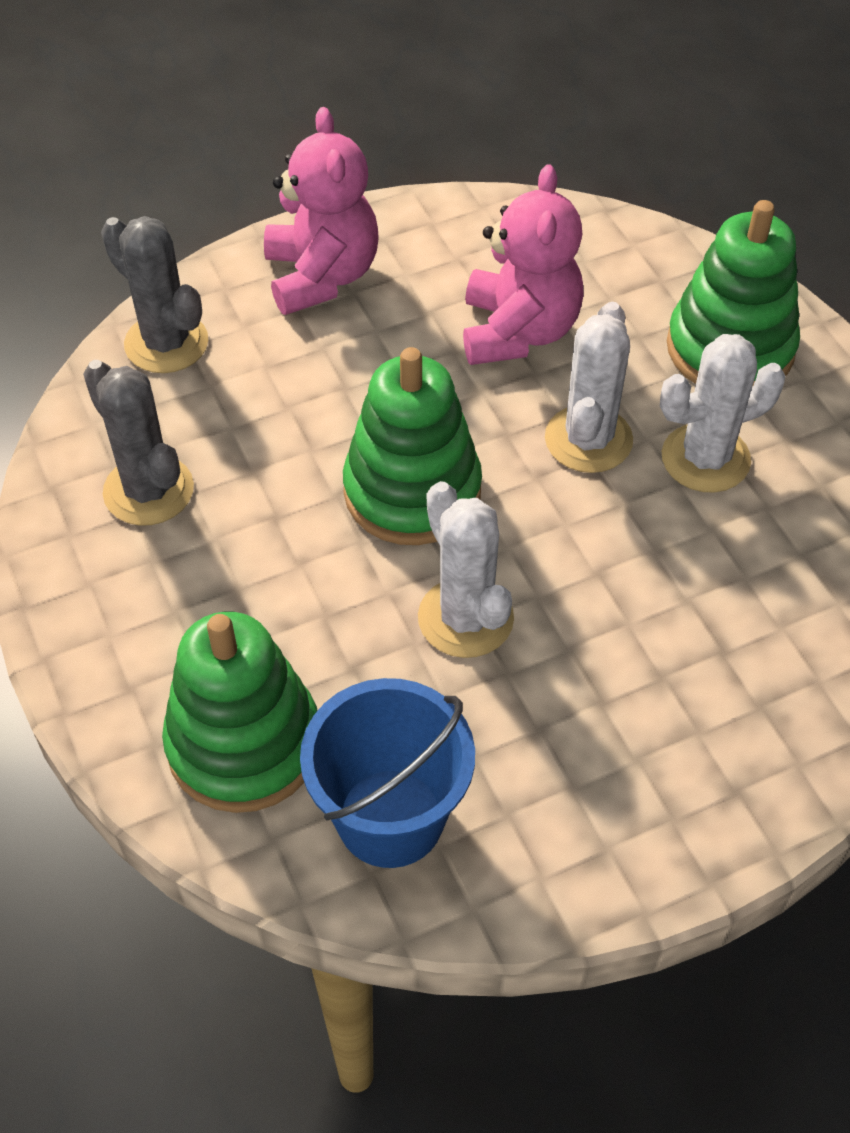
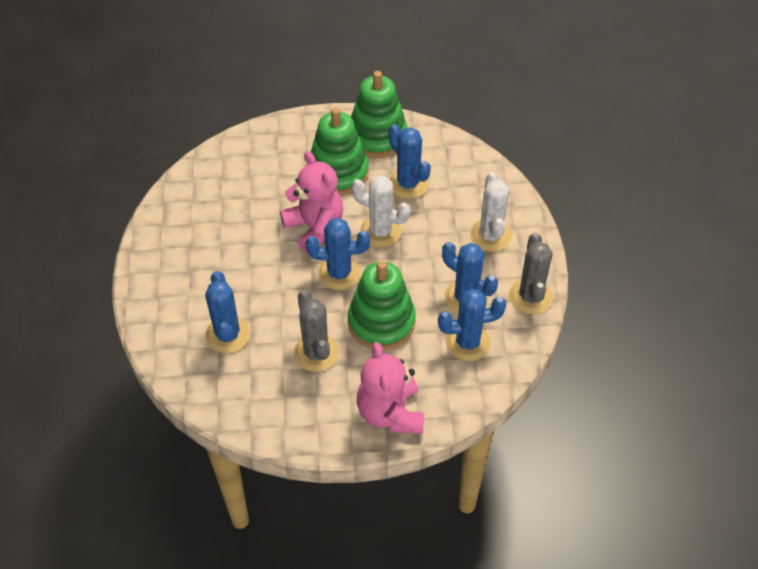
blue bucket: [300,678,475,868] = 1 -> none = 0
blue cactus: none = 0 -> [205,271,250,353] [306,218,370,290] [388,125,431,199] [438,289,506,361] [442,242,498,314] = 5
white cactus: [418,481,514,658] [545,302,633,473] [660,334,785,493] = 3 -> [352,176,411,247] [470,172,512,251] = 2

